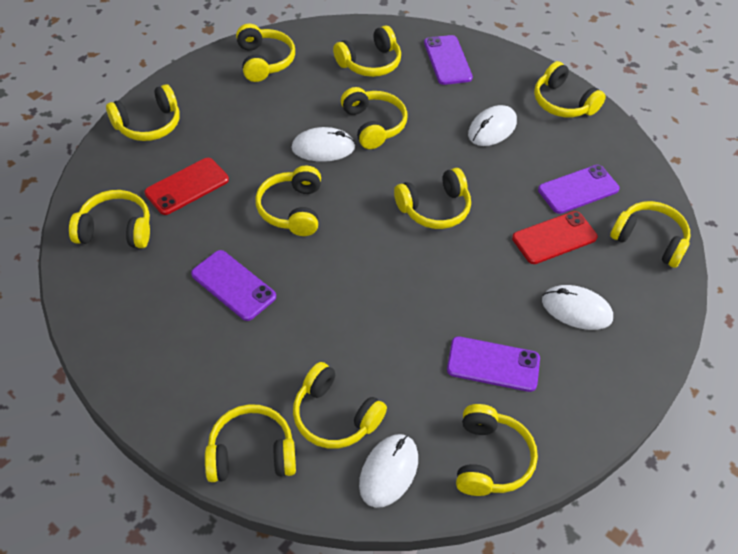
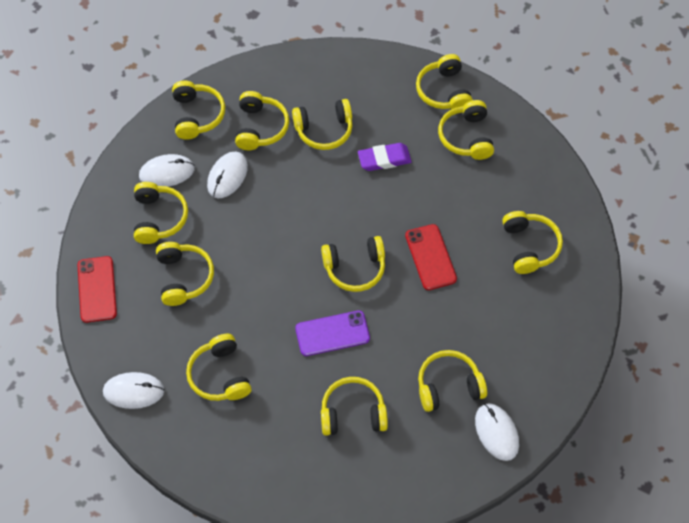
purple eraser: none = 0 -> [358,143,412,171] = 1
purple phone: [191,250,276,321] [424,35,473,85] [447,336,540,392] [538,165,620,214] = 4 -> [295,310,370,356] = 1

